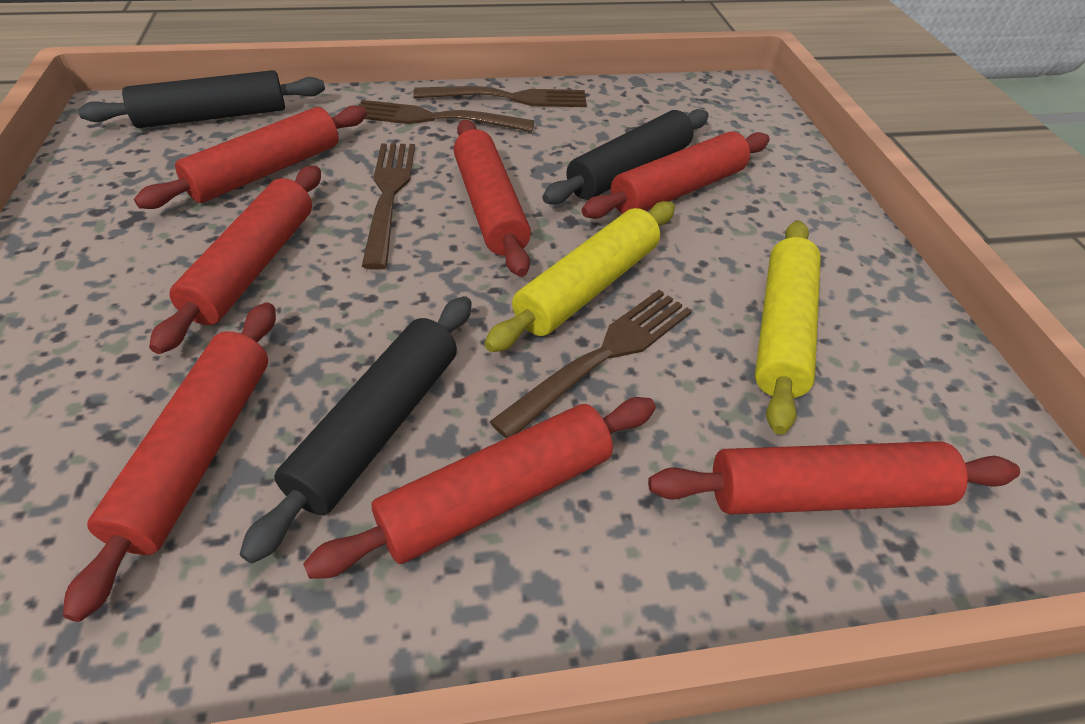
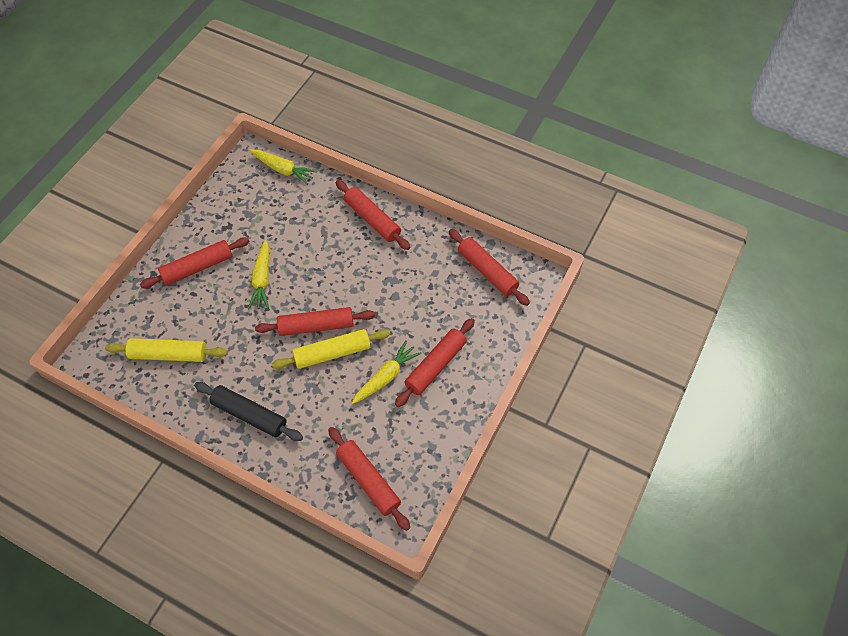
black rolling pin: [78,70,325,128] [239,296,472,564] [542,109,709,204] = 3 -> [194,382,303,441] = 1
brown fork: [358,100,535,132] [362,143,415,270] [413,86,587,107] [489,290,692,438] = 4 -> none = 0
red rolling pin: [63,302,276,622] [134,105,367,209] [149,166,321,354] [303,397,656,579] [454,120,531,277] [581,131,770,219] [648,441,1020,515] = 7 -> [140,237,250,288] [255,307,375,336] [328,427,410,531] [336,180,410,250] [395,318,475,407] [449,229,530,306] = 6
yellow carrot: none = 0 -> [248,240,269,309] [249,149,317,185] [352,340,422,404] = 3

